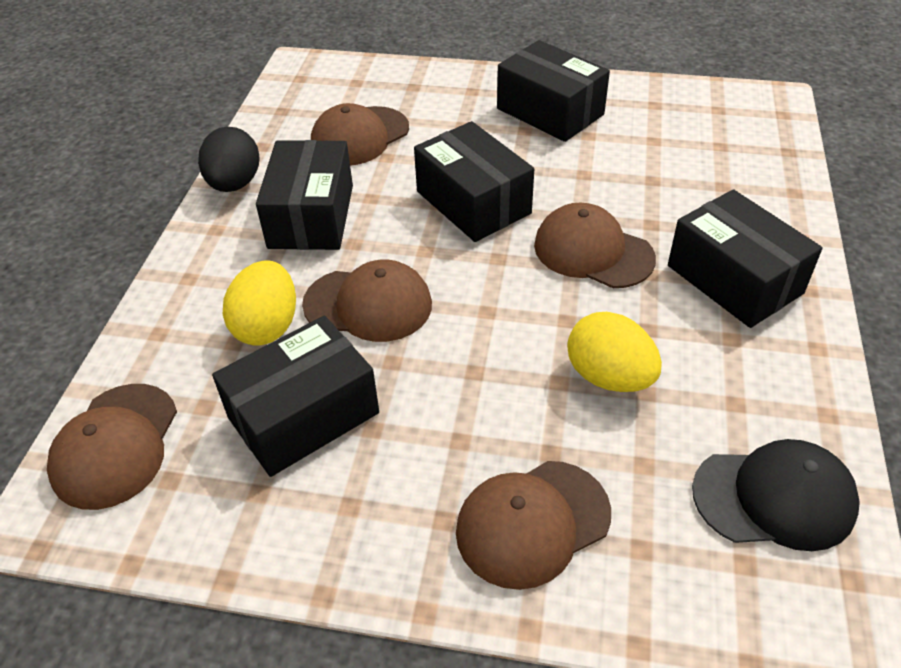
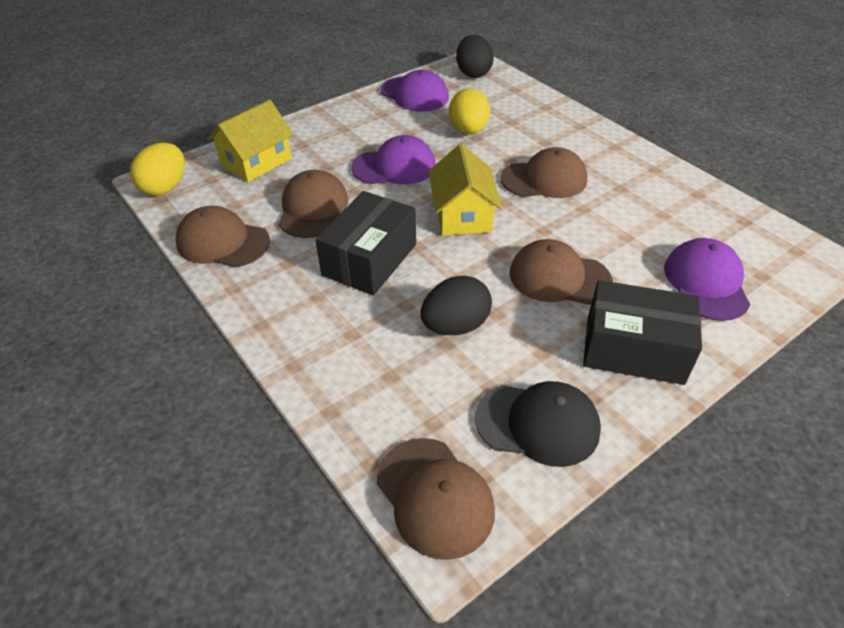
black box: [212,316,379,477] [256,140,353,250] [414,121,534,242] [497,40,610,142] [668,189,823,328] = 5 -> [315,191,416,296] [583,280,702,385] = 2
black egg: [198,127,260,192] = 1 -> [421,276,492,335] [456,35,494,78] = 2
purple cap: none = 0 -> [351,135,436,184] [380,70,449,112] [664,238,751,321] = 3
yellow house: none = 0 -> [207,100,294,182] [428,144,502,236] = 2

